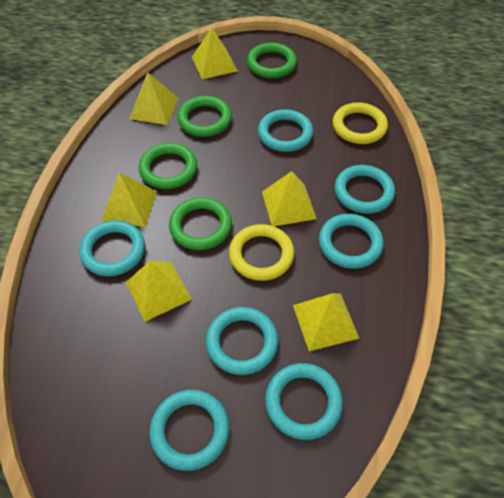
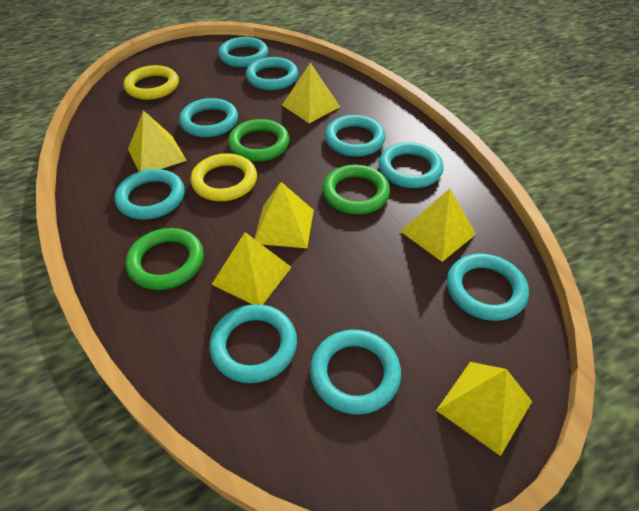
green ring: [139,143,197,189] [169,197,232,250] [177,96,232,137] [247,43,297,78] = 4 -> [125,228,204,290] [228,119,290,162] [322,165,390,214] = 3
turquoise ring: [79,220,145,276] [150,390,229,471] [206,307,278,375] [258,109,313,152] [265,363,343,440] [319,214,384,269] [335,165,395,214] = 7 -> [114,169,185,220] [179,98,238,137] [209,304,297,383] [218,37,268,67] [246,57,298,90] [310,330,401,415] [325,115,386,157] [379,142,444,188] [447,254,529,321] = 9

